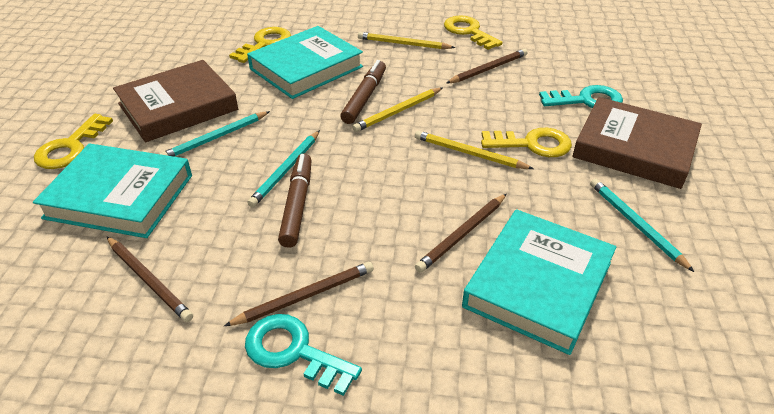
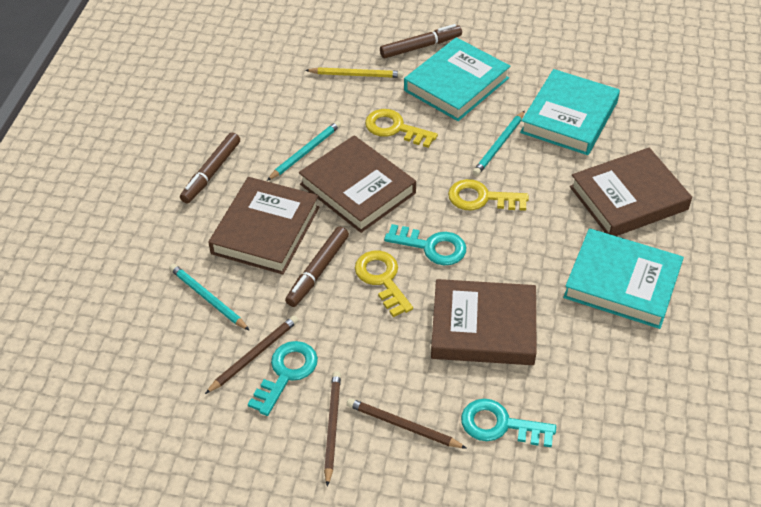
brown book: [113,60,238,142] [572,97,702,189] = 2 -> [208,177,319,274] [299,136,416,233] [431,279,537,365] [570,148,692,236] = 4
brown marker: [278,154,312,248] [340,60,386,124] = 2 -> [180,133,240,204] [285,227,349,307] [380,24,462,58] = 3
brown pencil: [107,237,193,322] [224,262,374,326] [415,194,506,273] [446,49,528,83] = 4 -> [205,316,298,394] [324,371,341,487] [347,398,467,449] = 3
turquoise key: [245,314,362,396] [539,85,623,108] = 2 -> [248,341,318,416] [384,224,466,265] [461,399,556,447] = 3
yellow key: [34,114,113,169] [229,27,291,63] [444,15,503,50] [481,128,572,157] = 4 -> [355,250,413,317] [365,109,438,148] [448,179,529,211] = 3
yellow pencil: [352,88,442,132] [358,32,455,49] [415,131,534,169] = 3 -> [305,67,403,78] = 1

